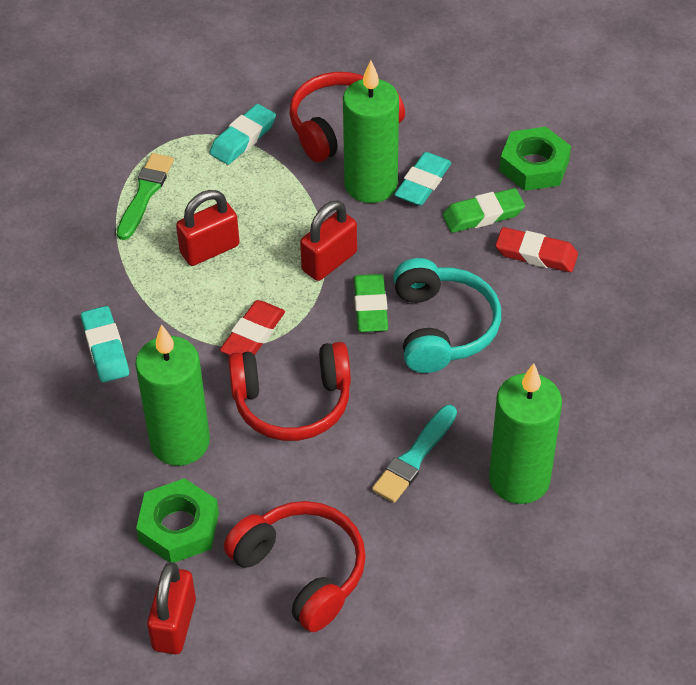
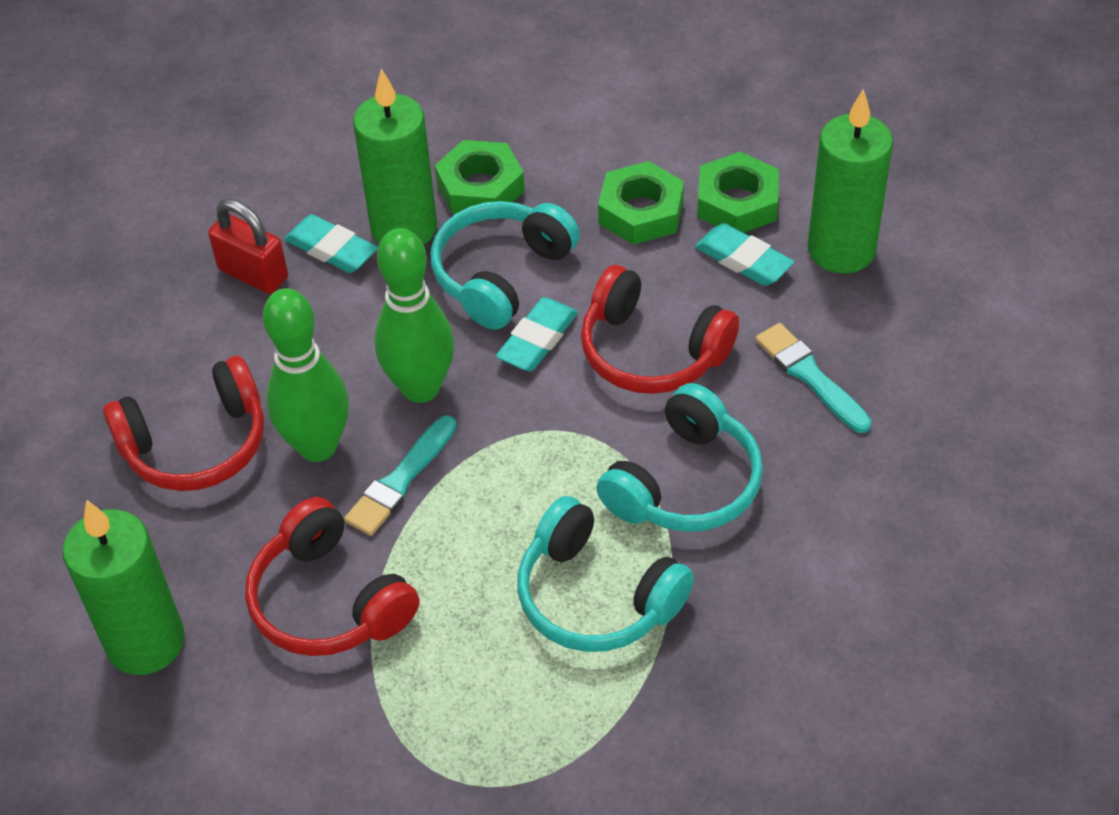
green bowling pin: none = 0 -> [263,288,349,462] [374,228,454,403] = 2
green brush: [117,153,174,240] = 1 -> none = 0
green eraser: [354,274,388,332] [443,188,525,233] = 2 -> none = 0
green nut: [136,478,219,562] [499,127,571,191] = 2 -> [435,140,525,214] [598,161,684,245] [697,152,779,233] = 3
red eraser: [220,300,285,355] [495,227,578,272] = 2 -> none = 0
red padlock: [147,562,196,654] [176,190,240,266] [300,200,357,281] = 3 -> [208,199,288,294] = 1
turquoise brush: [372,405,457,503] = 1 -> [344,415,457,536] [755,323,871,433] = 2
turquoise headphones: [393,258,501,373] = 1 -> [431,201,580,330] [517,496,694,652] [596,383,763,532] = 3

